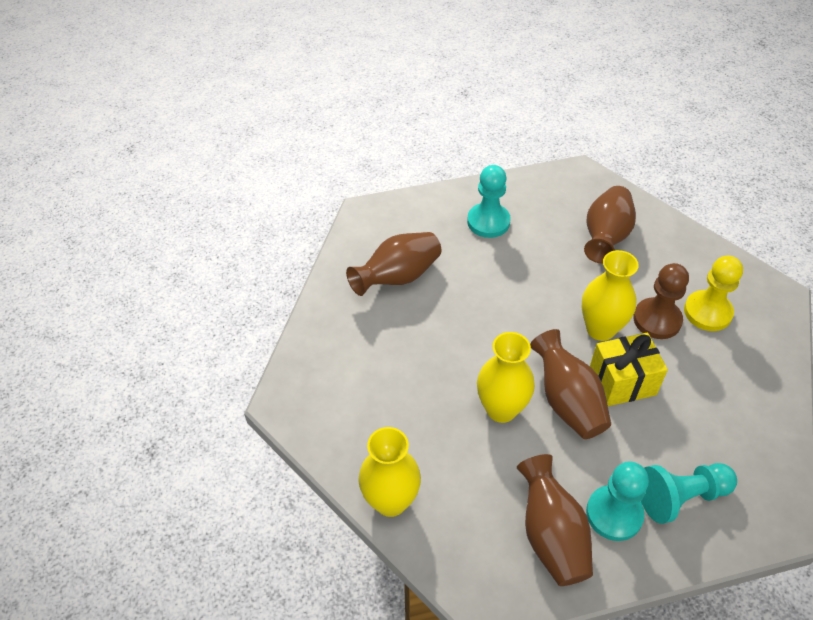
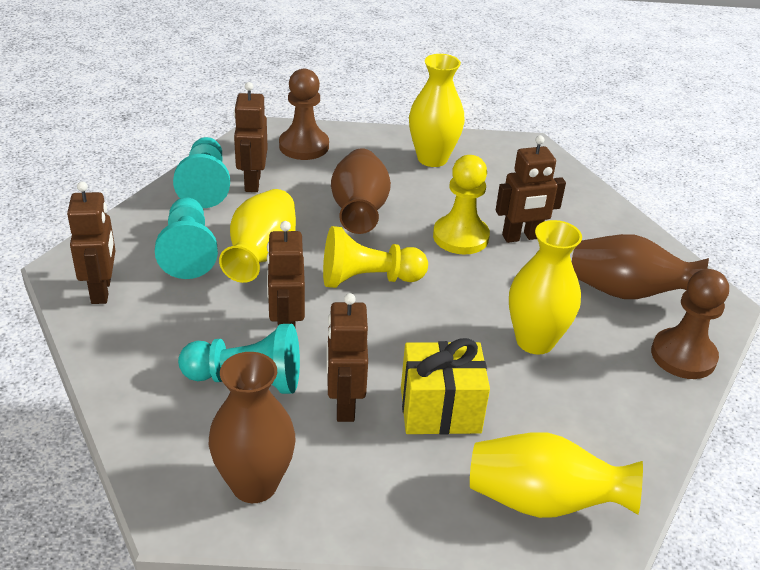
brown pawn: [633,263,689,339] = 1 -> [279,69,329,160] [651,269,729,379] = 2
brown robot: none = 0 -> [67,181,116,304] [234,82,268,192] [267,221,305,327] [326,293,368,422] [496,135,566,243] = 5
brown vase: [346,232,442,296] [517,454,593,586] [530,329,611,439] [584,186,636,264] = 4 -> [209,352,296,503] [331,148,391,234] [572,234,709,299] = 3
yellow pawn: [684,256,743,331] = 1 -> [323,226,428,288] [433,155,490,255] = 2
yellow vase: [358,427,421,517] [477,332,535,423] [582,250,639,341] = 3 -> [219,189,296,283] [409,54,465,167] [470,432,643,518] [509,220,582,355] = 4

